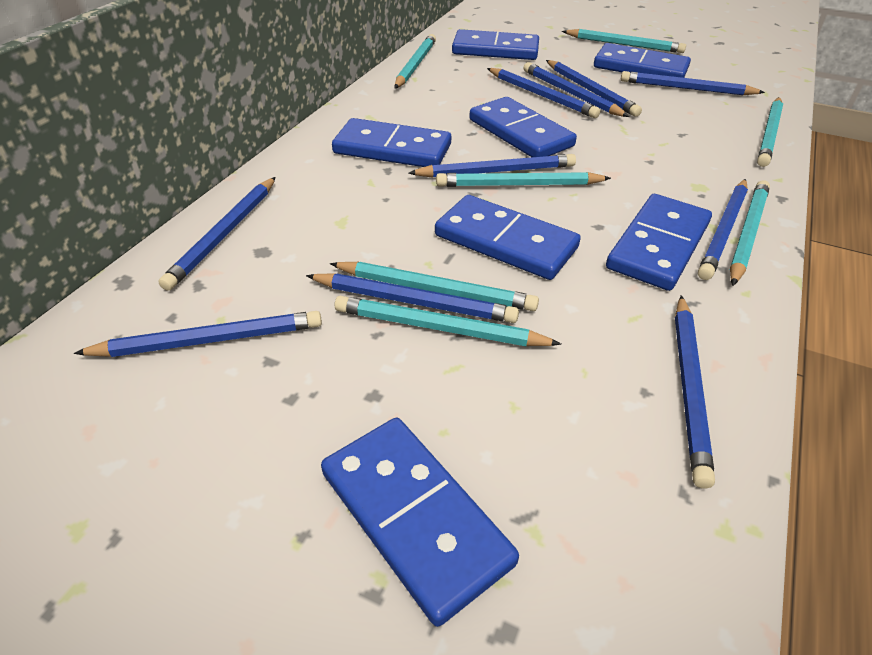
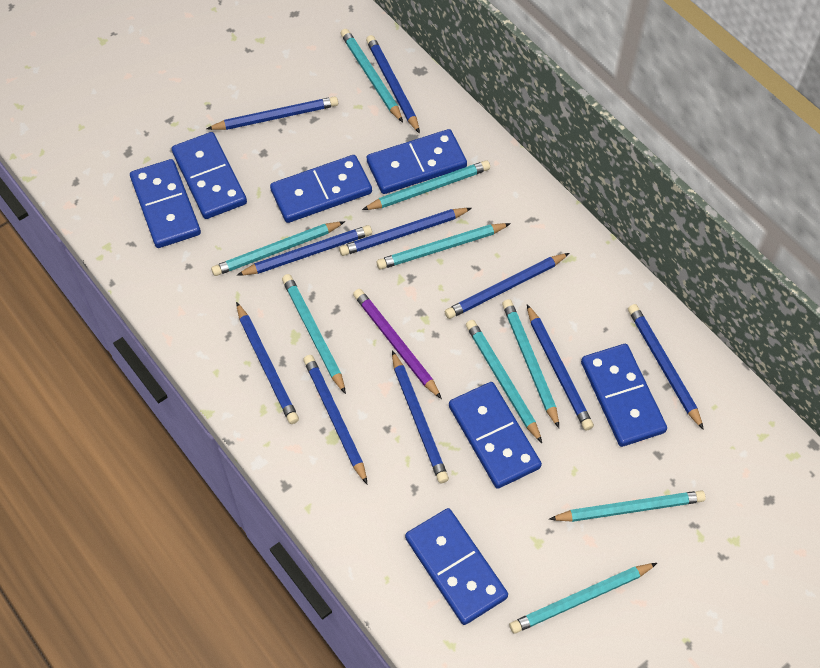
purple pencil: none = 0 -> [353,289,442,399] = 1
turquoise pencil: [330,262,539,311] [335,296,562,346] [394,34,436,88] [436,172,611,187] [562,29,686,53] [730,180,770,286] [757,97,783,167] = 7 -> [211,221,345,276] [282,274,346,394] [341,29,403,122] [362,160,490,210] [376,223,511,269] [466,320,542,443] [502,299,559,428] [509,563,657,634] [549,490,706,522] = 9

